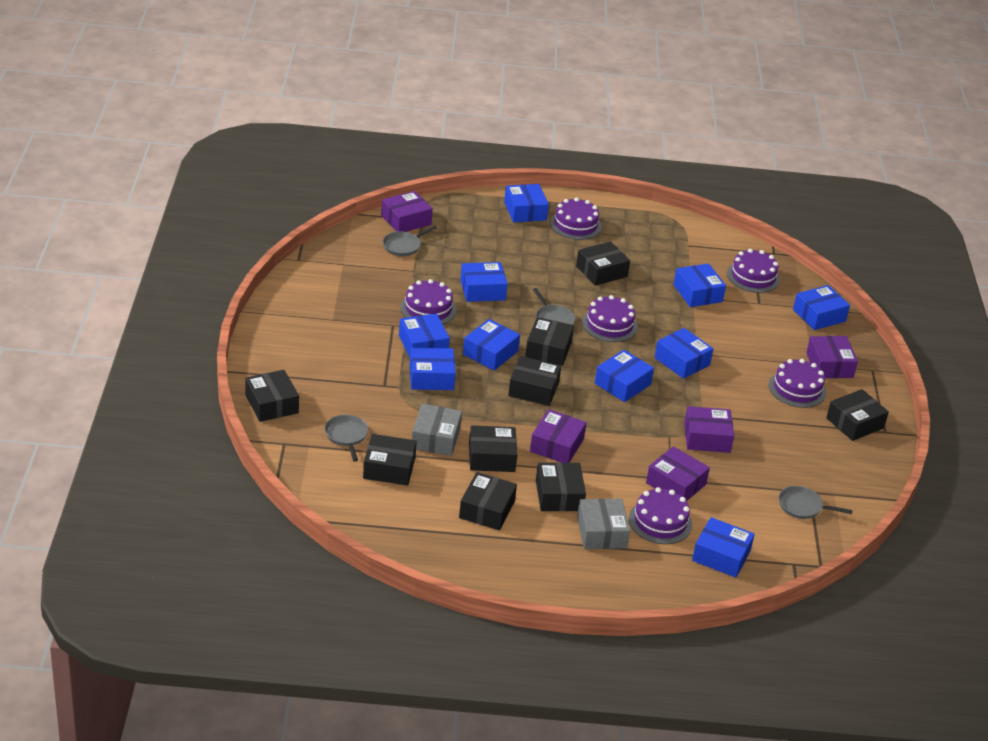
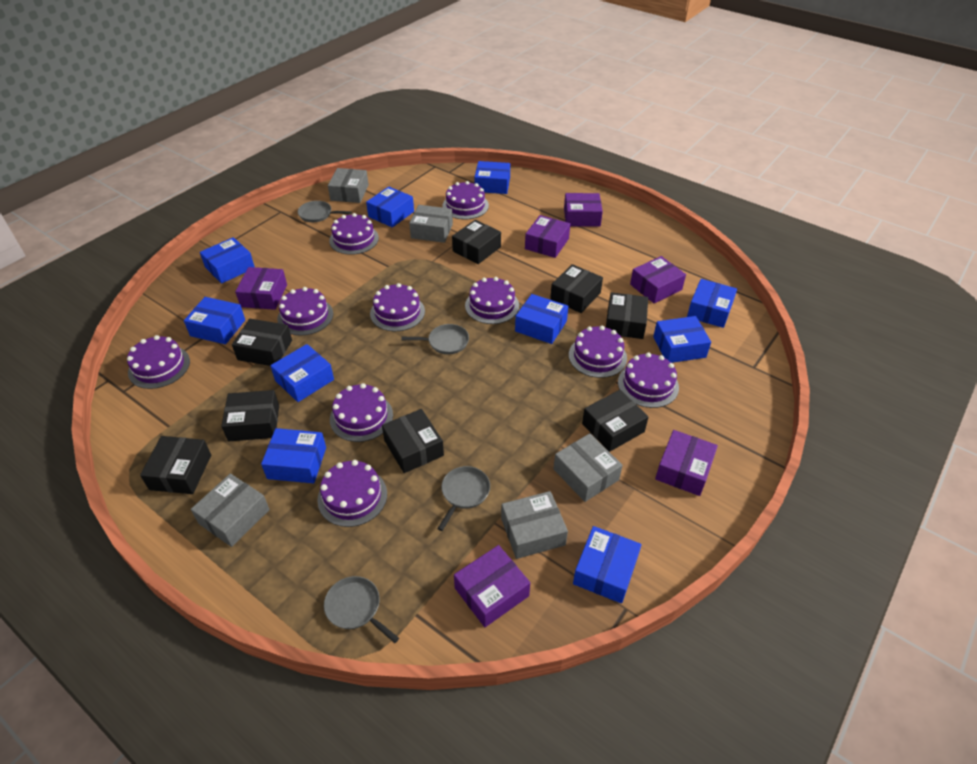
black box: [245,370,299,422] [363,434,417,486] [459,472,517,530] [469,425,517,472] [508,356,561,406] [525,317,574,366] [536,462,586,511] [576,241,630,286] [826,389,889,441] = 9 -> [140,436,211,494] [221,390,279,441] [232,319,292,366] [382,409,444,473] [452,220,501,264] [550,264,603,313] [582,390,649,452] [606,292,648,339] = 8
grey box: [412,403,462,456] [577,498,630,549] = 2 -> [191,474,270,547] [328,168,369,203] [409,205,453,243] [501,491,568,559] [553,433,623,502] = 5
purple box: [381,191,433,232] [530,409,586,463] [646,446,710,501] [684,406,734,453] [806,336,858,378] = 5 -> [235,267,287,310] [454,545,530,627] [525,215,570,258] [564,193,603,227] [630,256,686,304] [655,430,718,496] = 6
purple cake: [400,279,457,324] [550,197,602,240] [582,295,638,342] [629,487,692,544] [727,249,780,293] [769,359,827,408] = 6 -> [127,335,190,389] [277,287,333,336] [317,460,387,527] [329,213,379,255] [330,383,393,442] [370,283,425,331] [442,181,489,220] [465,277,519,324] [569,326,627,378] [618,353,679,408] = 10

